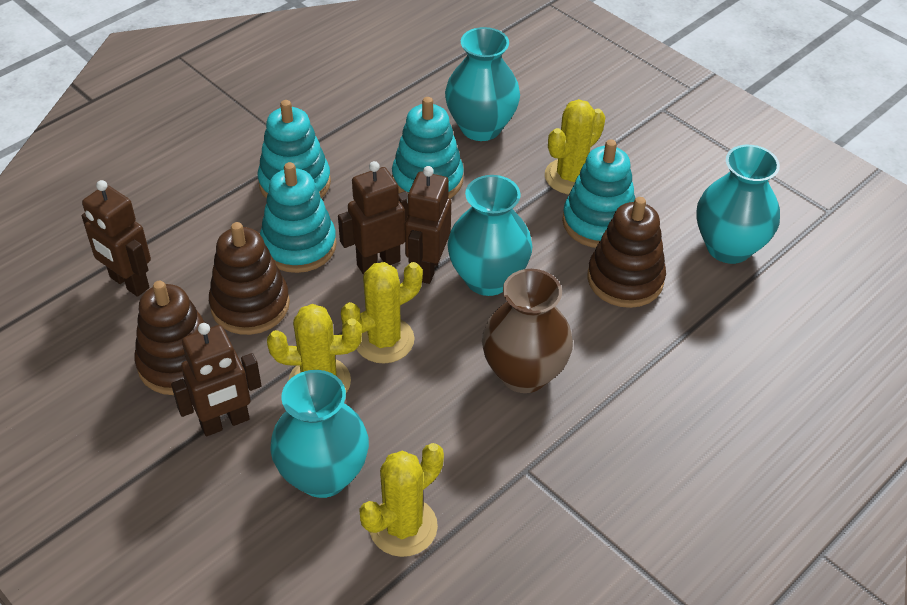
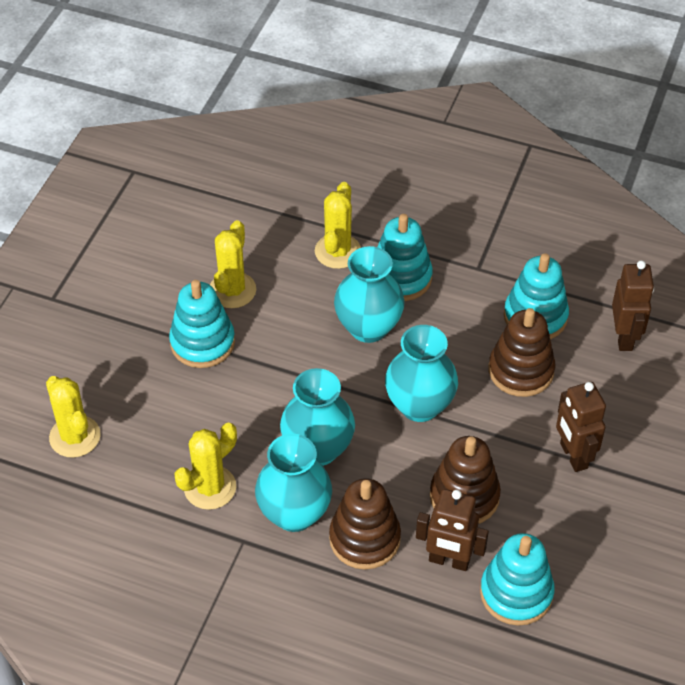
brown robot: [82,180,151,297] [171,323,262,436] [338,161,408,275] [405,166,451,284] = 4 -> [416,489,489,571] [556,382,606,472] [612,260,654,351] = 3
brown vase: [482,269,573,393] = 1 -> none = 0

